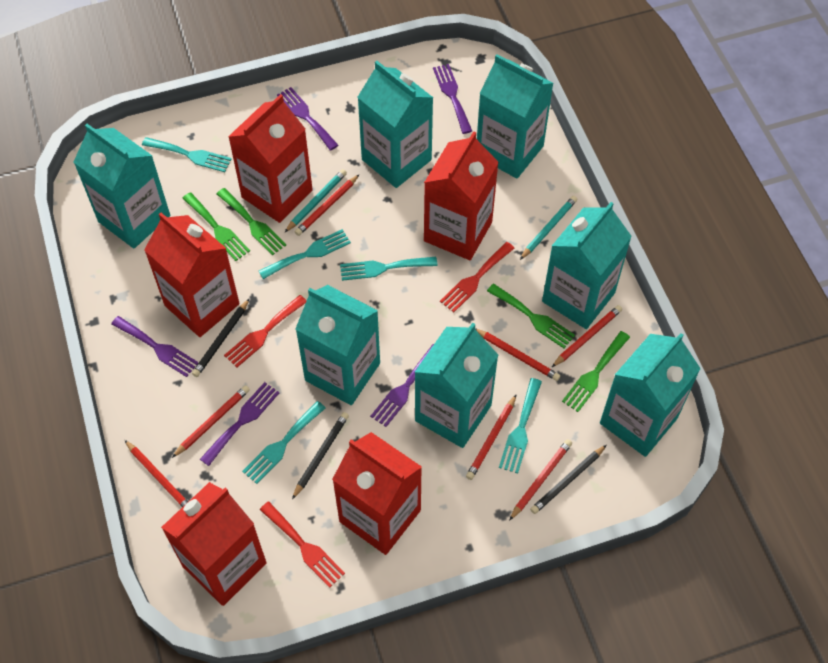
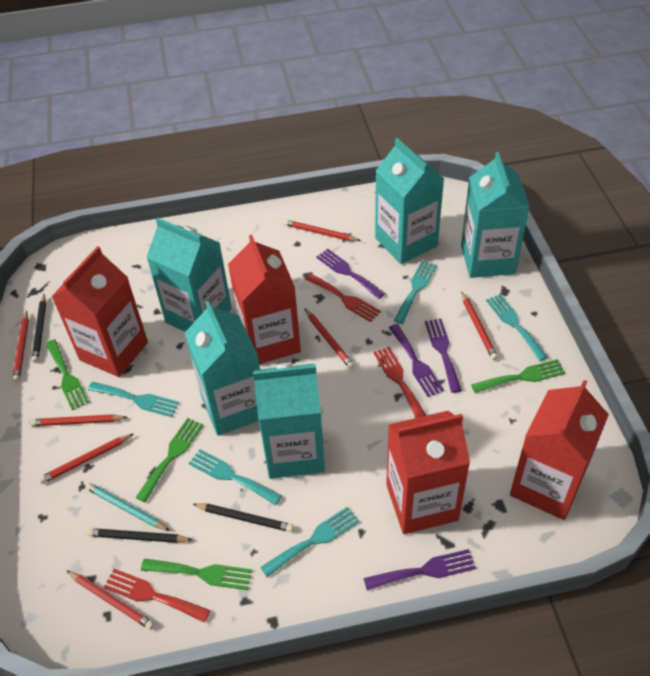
purple fork: [111,316,198,377] [200,382,280,466] [277,87,338,150] [370,344,434,427] [433,64,472,134] = 5 -> [316,249,385,299] [364,549,476,590] [389,324,444,397] [425,319,462,393] = 4
red carton: [144,213,240,337] [161,482,267,606] [228,94,313,223] [332,432,422,555] [424,131,499,260] = 5 -> [51,246,148,377] [228,234,301,364] [386,411,470,534] [510,380,609,520] = 4
turquoise carton: [74,124,170,249] [296,285,380,405] [358,61,433,188] [415,323,498,448] [477,54,553,179] [542,202,632,329] [600,333,701,457] = 7 -> [146,218,232,332] [185,301,260,436] [253,363,325,479] [375,138,444,264] [461,152,530,278] = 5
turquoise pencil: [284,169,347,233] [520,196,577,260] = 2 -> [85,482,170,531] = 1

